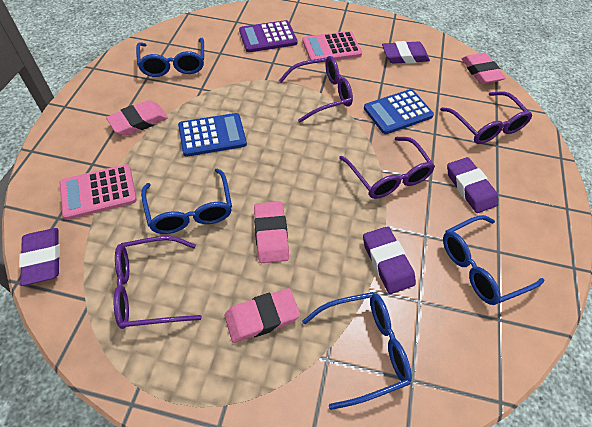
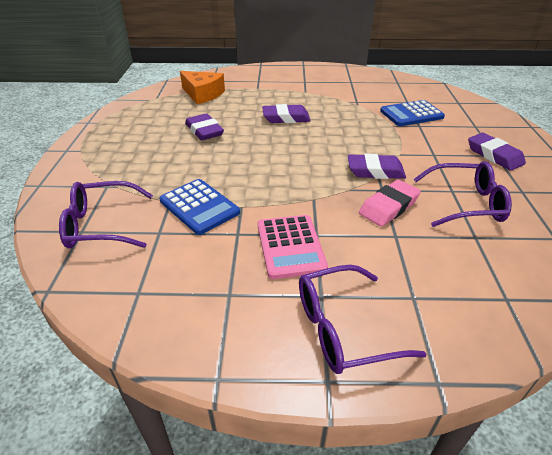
blue glasses: [136,38,204,77] [141,168,232,234] [302,292,412,410] [443,215,544,305] = 4 -> none = 0
orange cheese: none = 0 -> [180,71,225,104] = 1
pink calculator: [59,164,137,220] [302,31,362,62] = 2 -> [258,215,328,279] = 1
pink eraser: [106,100,168,136] [224,288,300,343] [254,201,289,263] [461,53,506,84] = 4 -> [359,180,421,227] = 1
purple calculator: [239,20,297,52] = 1 -> none = 0
purple glasses: [114,236,202,329] [279,56,353,123] [339,137,435,199] [440,91,532,144] = 4 -> [59,181,153,248] [299,265,427,374] [414,161,512,227] = 3

